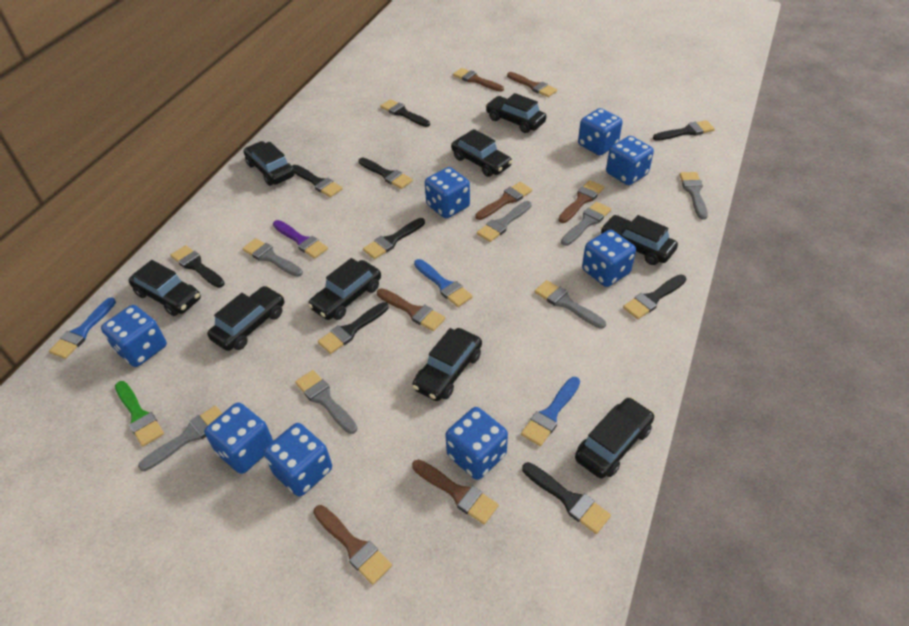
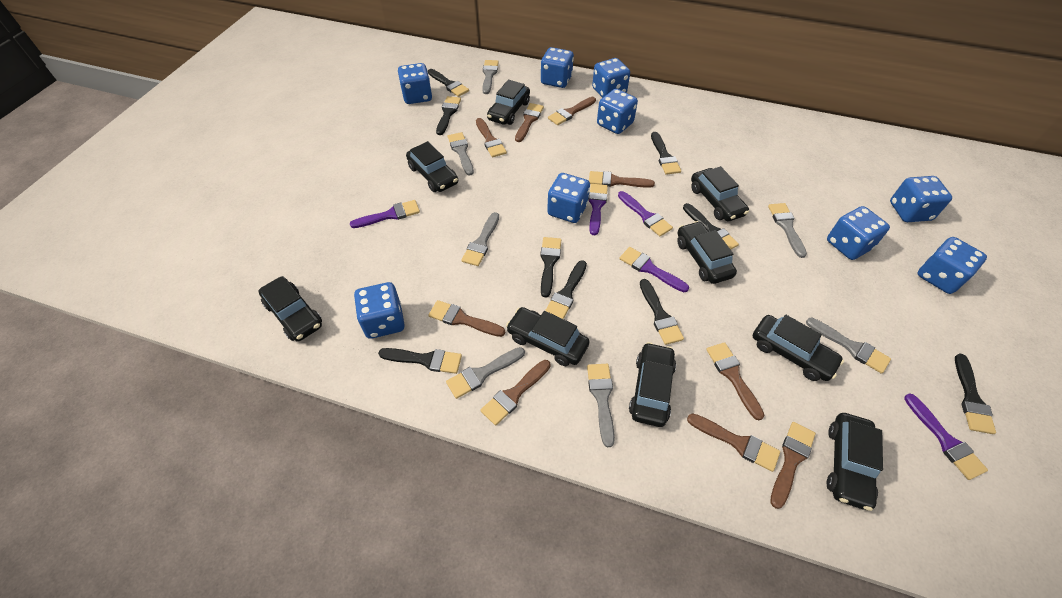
blue brush: [49,297,116,359] [414,259,473,307] [521,377,580,446] = 3 -> none = 0
blue dice: [101,305,167,367] [204,402,273,474] [264,423,332,497] [425,167,470,219] [445,407,508,480] [578,108,622,155] [582,230,636,287] [606,136,654,185] = 8 -> [354,282,405,339] [398,63,432,104] [541,47,574,88] [547,173,590,223] [592,58,630,98] [597,89,638,134] [827,206,890,260] [890,176,952,222] [917,237,987,294] = 9
brown brush: [313,505,392,585] [377,288,446,331] [412,459,499,524] [453,68,504,92] [475,182,532,220] [507,72,557,97] [558,180,604,223] = 7 -> [428,300,505,337] [476,118,507,157] [480,360,551,425] [515,103,544,142] [548,97,596,125] [589,171,655,188] [687,413,780,472] [706,342,764,420] [770,422,816,509] = 9
green brush: [115,381,164,446] = 1 -> none = 0
purple brush: [273,220,328,259] = 1 -> [350,200,420,228] [589,184,608,235] [618,191,673,236] [619,247,689,292] [904,393,988,480] = 5

